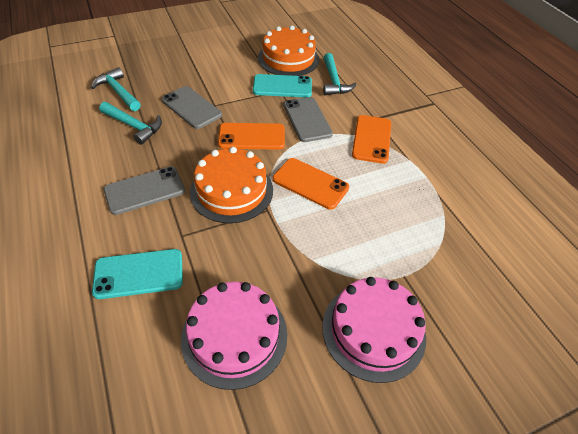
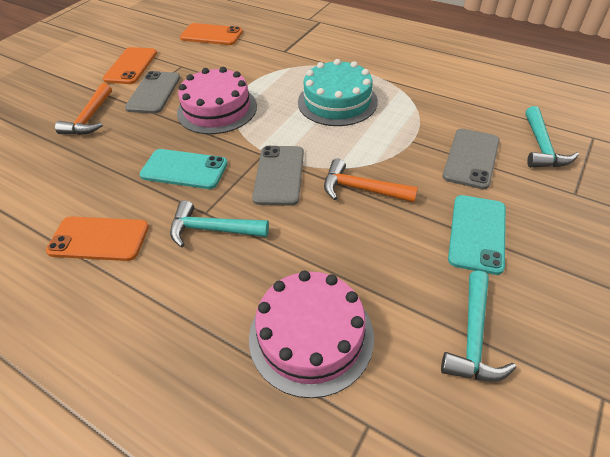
orange cake: [190,147,273,223] [258,25,319,76] = 2 -> none = 0
orange hammer: none = 0 -> [55,83,112,135] [324,159,418,202] = 2
turquoise cake: none = 0 -> [298,59,378,126] = 1

